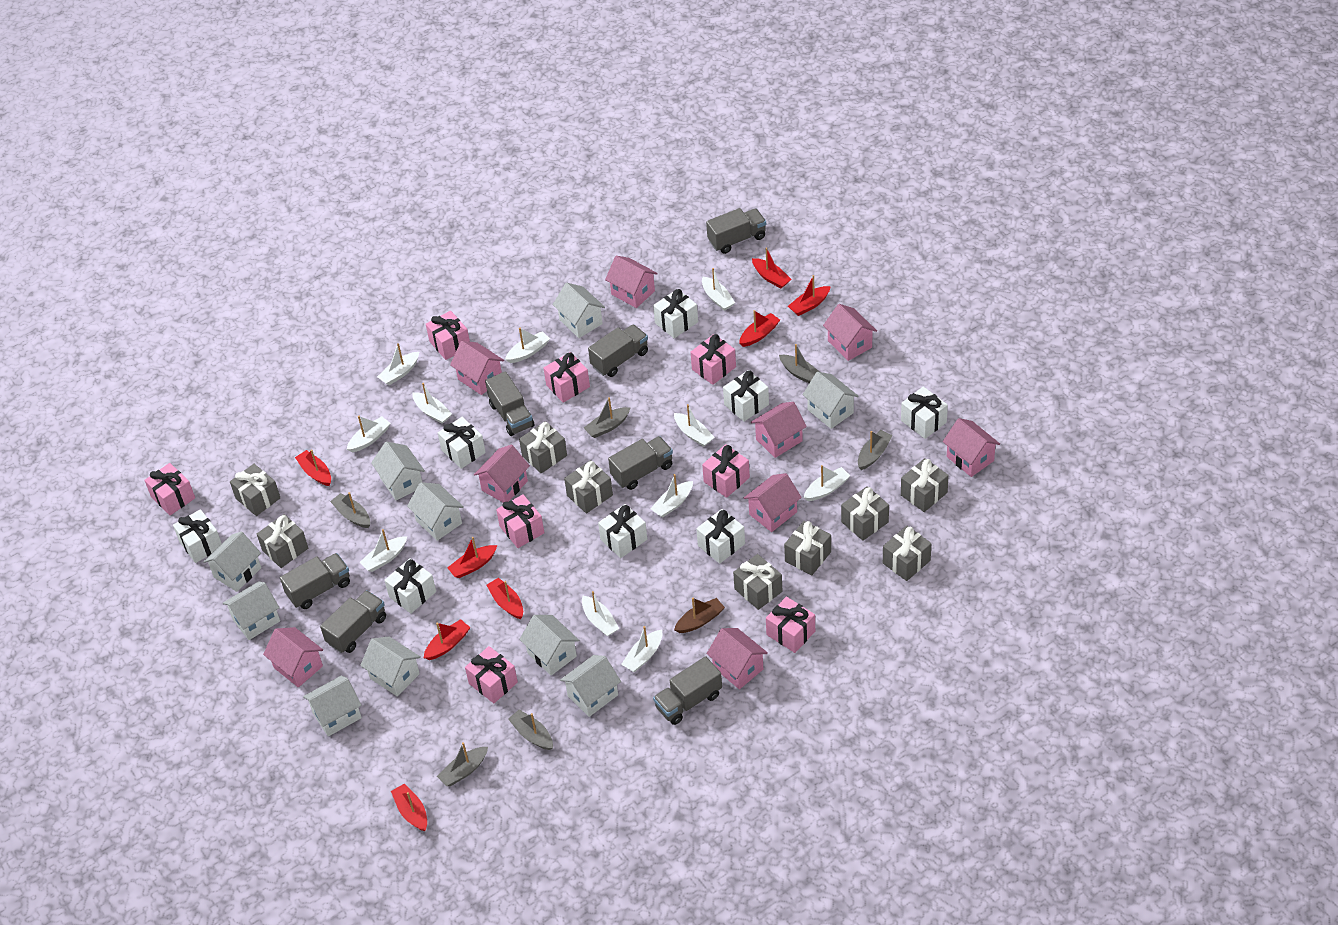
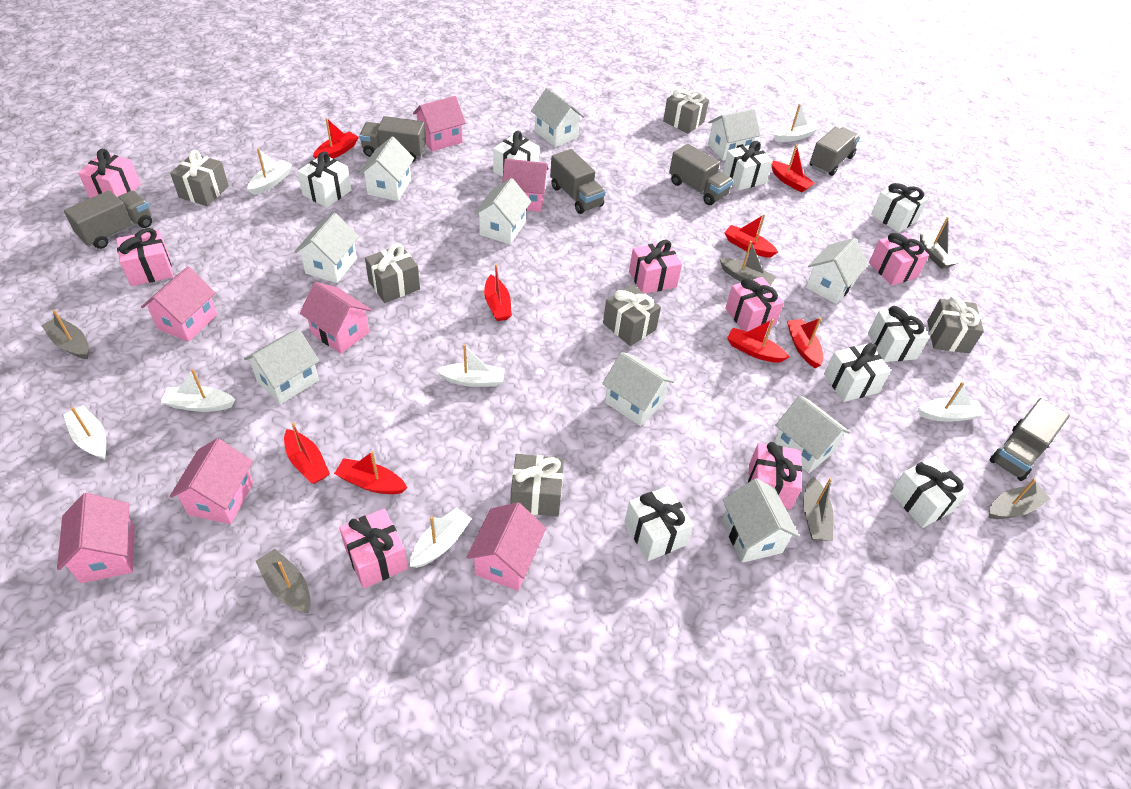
brown boat: [674,598,725,633] = 1 -> none = 0
grey gift: [230,464,280,516] [257,514,308,568] [519,421,567,473] [564,460,613,514] [733,554,782,610] [784,521,831,575] [841,486,889,541] [883,526,931,581] [901,458,949,512] = 9 -> [170,150,229,206] [365,243,420,303] [510,454,564,517] [603,285,661,346] [663,88,709,134] [927,296,984,353] = 6
grey truck: [280,553,350,609] [320,590,386,653] [485,371,534,436] [588,324,648,377] [608,436,673,490] [653,656,722,725] [706,208,766,254] = 7 -> [64,190,152,249] [359,116,426,162] [550,149,606,214] [669,144,733,205] [810,127,860,176] [989,398,1070,481] = 6
pink gift: [144,463,195,515] [426,311,470,360] [465,646,518,703] [496,494,544,548] [543,352,590,403] [690,334,736,385] [702,444,750,498] [766,596,815,653] = 8 -> [78,149,141,198] [116,228,173,286] [339,508,408,589] [629,240,682,294] [725,277,784,332] [748,442,802,509] [869,232,929,286] = 7
pink house: [263,627,323,688] [450,341,504,395] [474,445,530,503] [605,256,658,308] [707,628,768,689] [744,473,802,532] [751,402,807,458] [823,304,877,361] [943,418,1000,477] = 9 -> [57,493,135,583] [141,267,217,342] [169,438,254,524] [300,282,372,354] [413,96,466,152] [466,502,546,591] [502,158,549,212] = 7
white boat: [347,416,391,452] [359,529,407,572] [377,343,419,385] [412,383,452,424] [505,328,550,363] [582,591,620,637] [621,626,662,672] [650,474,693,518] [674,404,715,447] [702,268,735,311] [804,465,850,501] = 11 -> [63,405,106,460] [161,369,235,412] [247,148,292,195] [410,507,472,568] [436,344,504,387] [774,104,818,142] [918,382,985,422] = 7

